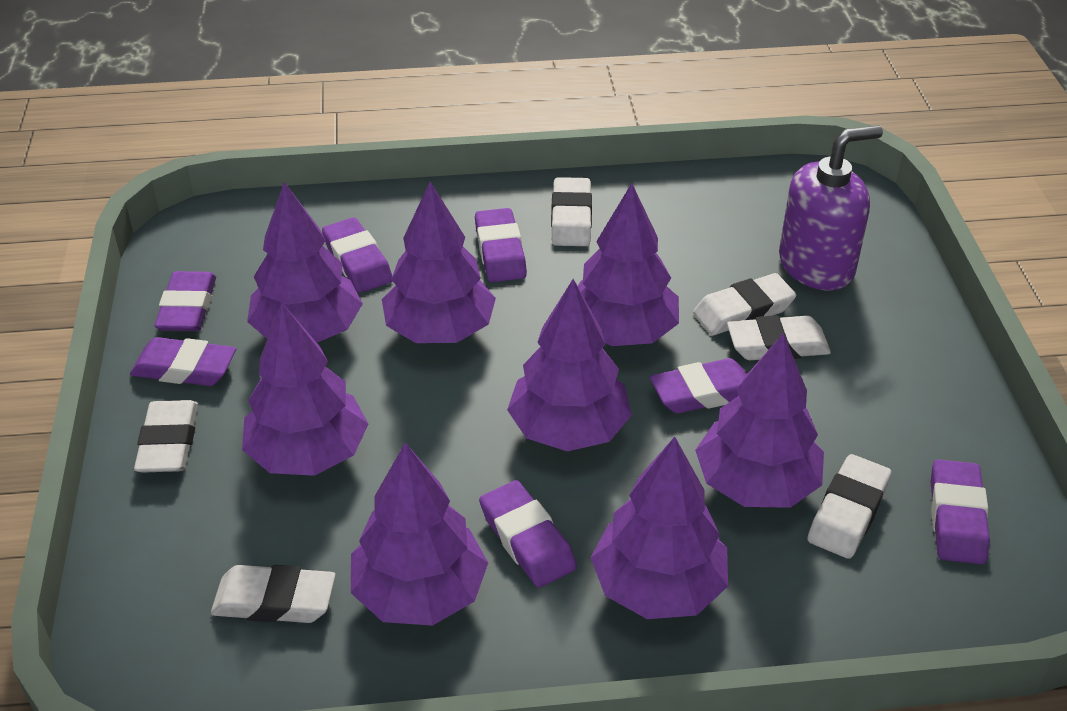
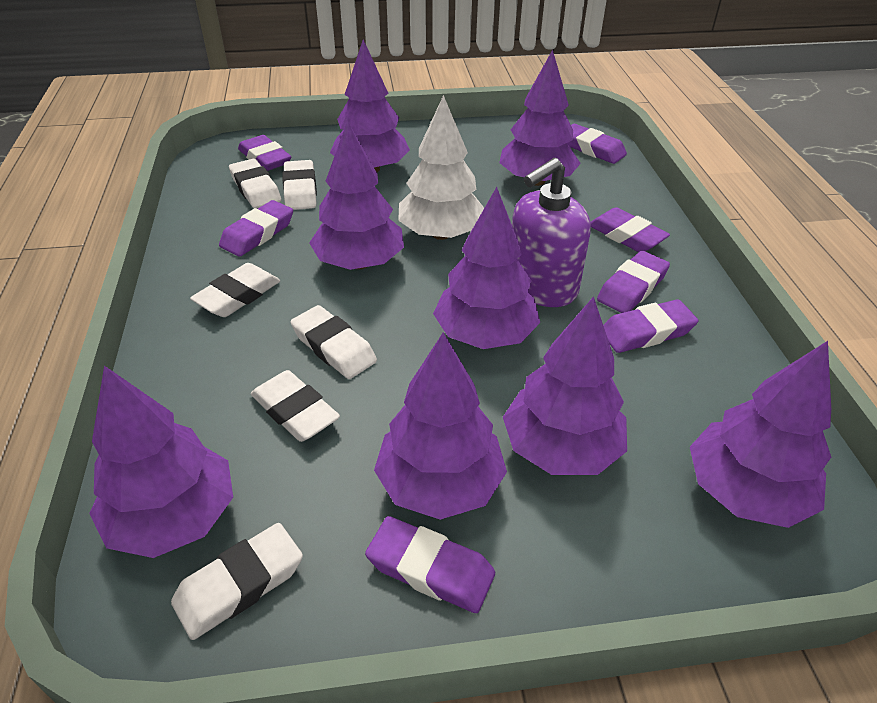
white tree: none = 0 -> [398,95,484,240] = 1

